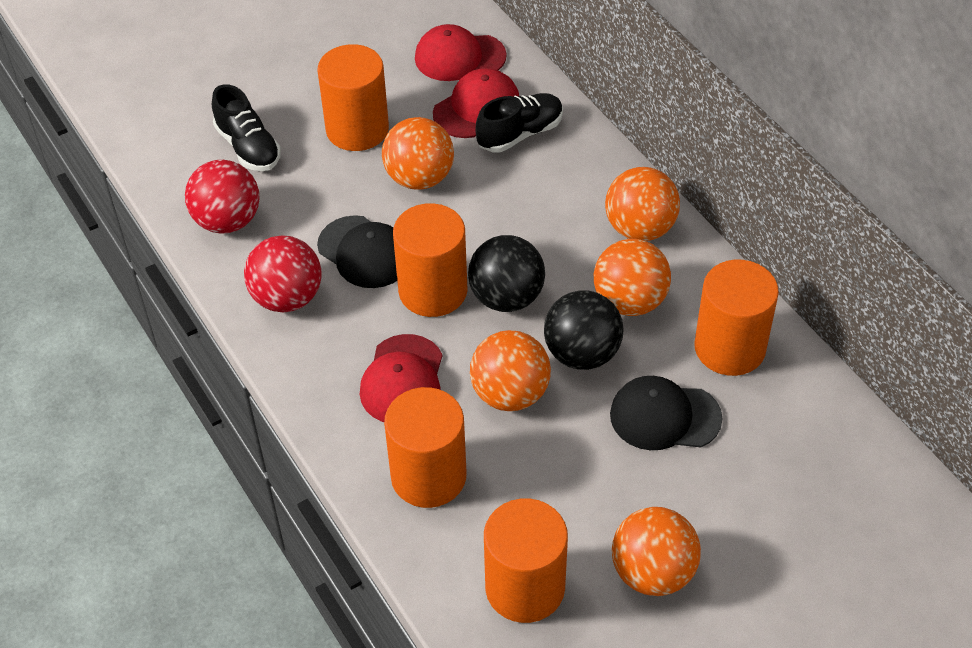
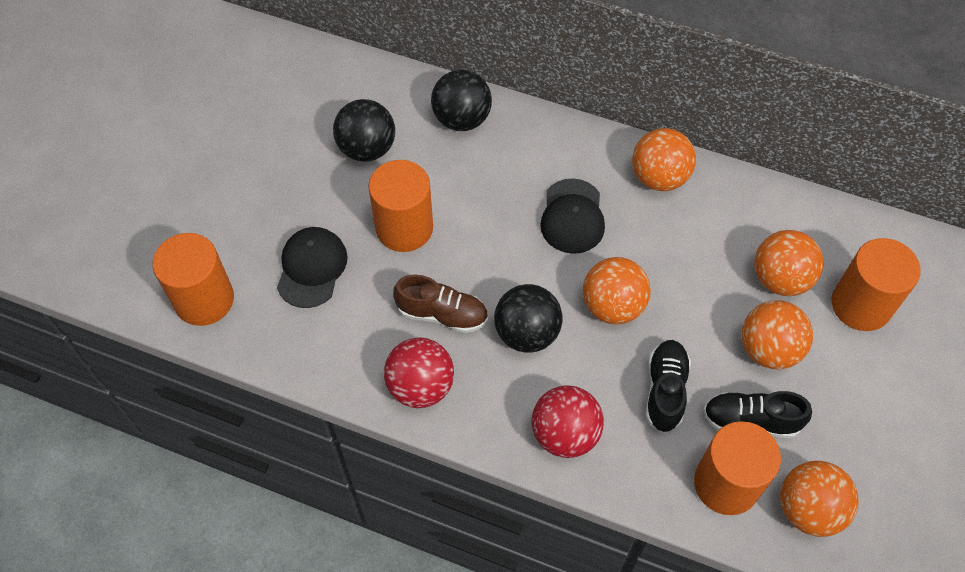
black ball: [468,235,545,312] [544,290,624,370] = 2 -> [333,99,395,162] [431,70,492,131] [494,284,563,353] = 3
brown shoe: none = 0 -> [393,275,488,333] = 1
orange cylinder: [317,44,389,151] [384,387,467,508] [393,203,467,317] [484,498,568,623] [694,260,779,376] = 5 -> [152,233,234,326] [369,160,433,252] [694,421,781,515] [832,238,921,331] = 4
red cap: [360,334,443,422] [415,24,507,81] [433,68,519,138] = 3 -> none = 0

